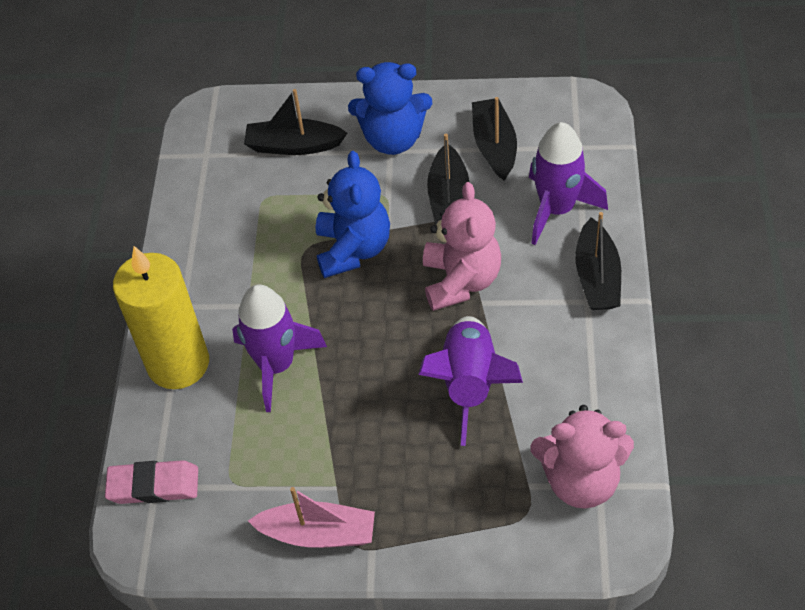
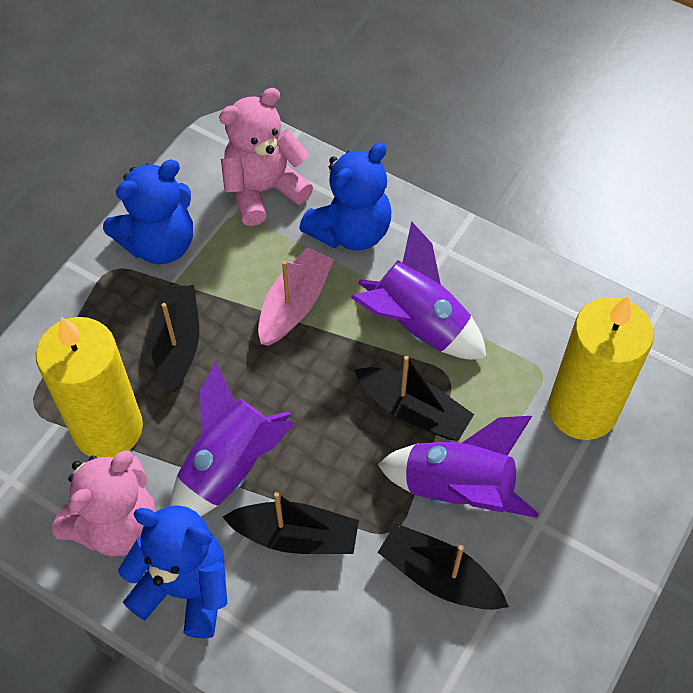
blue teddy bear: [316,151,390,278] [348,62,432,155] = 2 -> [103,160,193,264] [118,505,227,638] [299,142,391,250] = 3
pink eraser: [105,460,198,504] = 1 -> none = 0
yellow candle: [113,246,209,389] = 1 -> [36,317,143,458] [548,296,654,440] = 2

